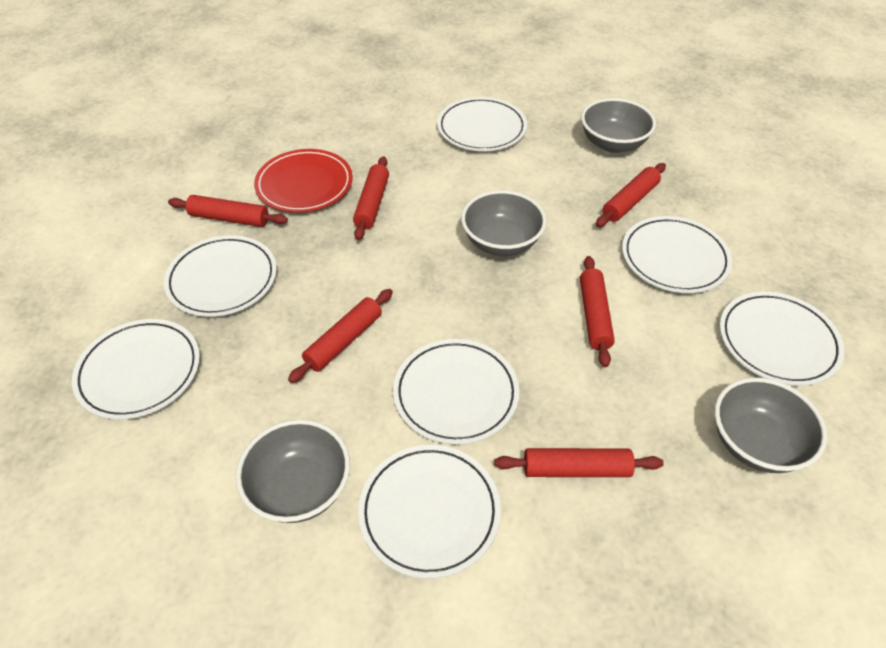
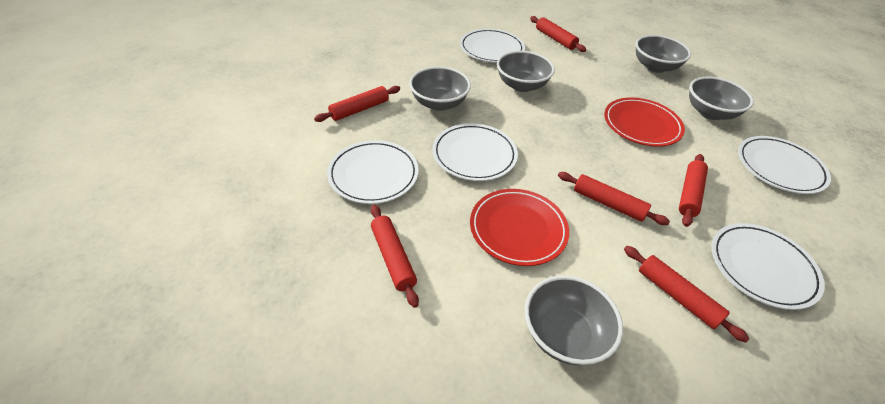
grey bowl: [236,419,350,523] [461,190,547,256] [581,98,656,153] [714,377,827,473] = 4 -> [409,66,471,111] [497,51,555,92] [525,276,623,365] [635,35,691,73] [689,76,754,120] = 5
red plate: [254,149,353,213] = 1 -> [470,189,569,266] [604,97,685,147] = 2
white plate: [72,319,200,420] [164,235,277,317] [358,445,501,579] [393,339,519,445] [437,97,527,151] [622,216,732,293] [720,292,844,386] = 7 -> [327,140,419,204] [432,123,518,181] [460,29,525,63] [712,223,825,310] [738,136,831,194] = 5

